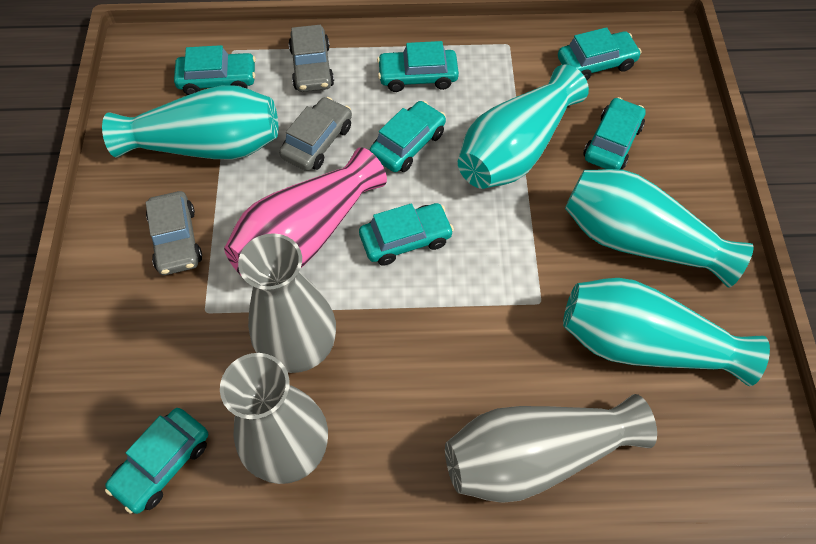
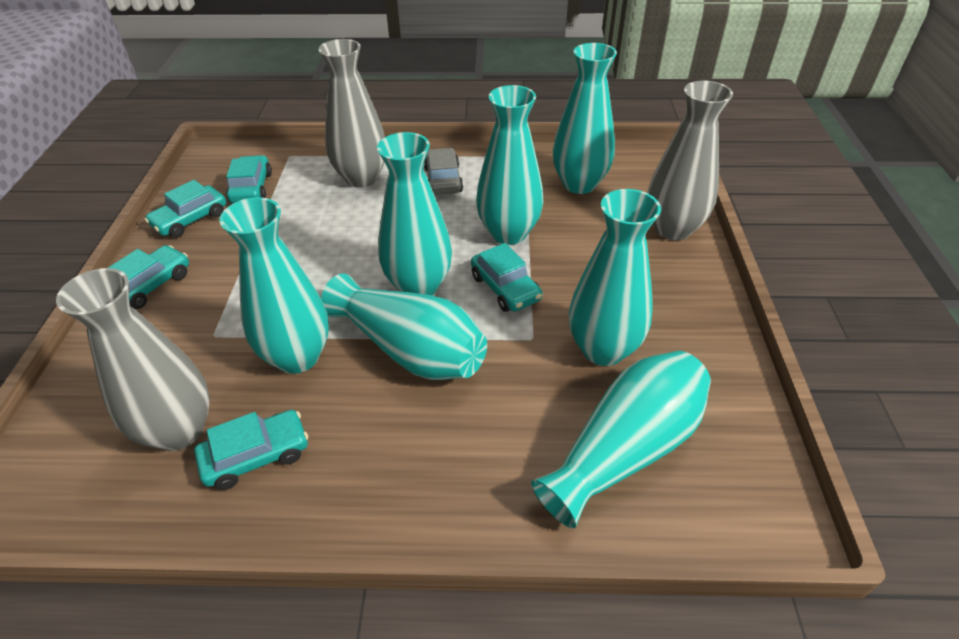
grey car: [146,191,202,275] [279,97,352,171] [288,25,334,92] = 3 -> [424,148,463,195] = 1
pink vase: [224,147,387,275] = 1 -> none = 0
turquoise car: [105,408,208,514] [174,45,256,95] [359,203,454,265] [369,101,446,172] [377,41,459,92] [558,27,642,80] [583,97,646,170] = 7 -> [108,245,189,309] [144,180,226,238] [194,410,308,490] [226,155,272,203] [471,243,542,312] = 5
turquoise vase: [102,85,278,159] [458,65,589,189] [563,278,770,386] [565,169,754,288] = 4 -> [220,197,329,374] [321,273,487,380] [377,132,452,295] [476,85,543,245] [531,351,711,528] [553,43,617,194] [569,189,661,366] = 7

